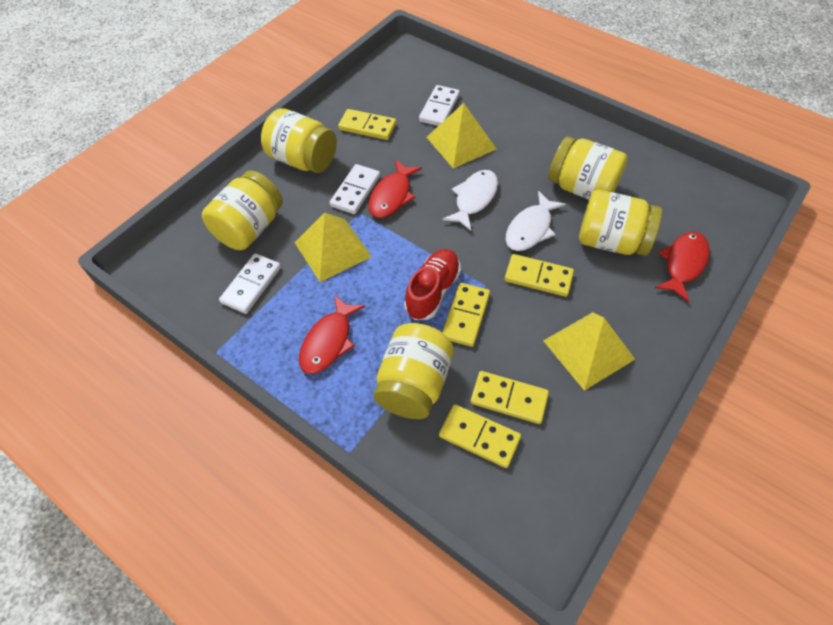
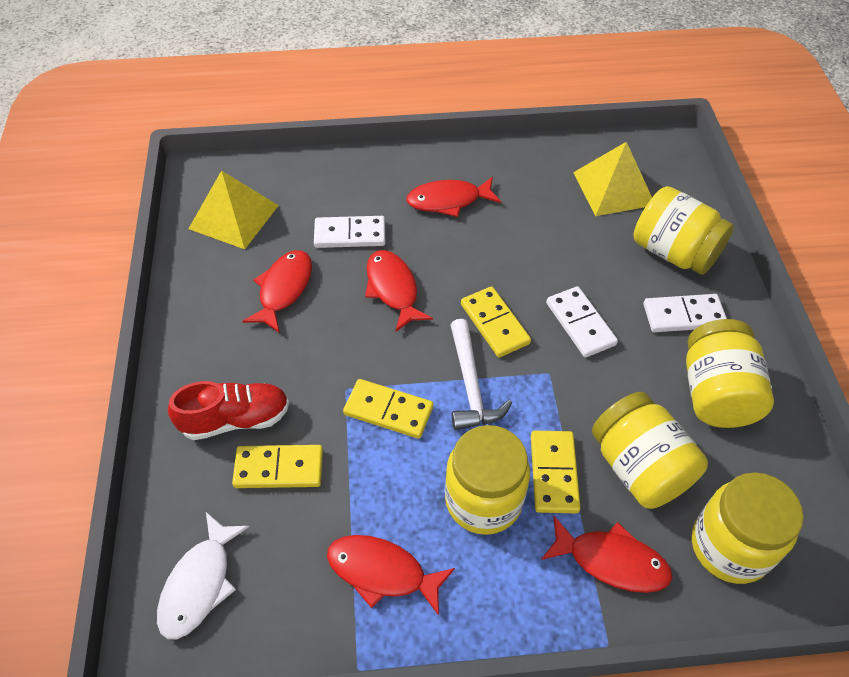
red fish: [299,294,365,374] [369,160,422,218] [655,232,709,302] = 3 -> [242,250,312,333] [327,535,455,616] [365,250,433,332] [406,177,501,217] [541,516,672,593] = 5
white fish: [443,170,498,231] [506,191,566,251] = 2 -> [157,512,249,639] = 1
white hammer: none = 0 -> [451,319,512,430] = 1
yellow domino: [338,109,396,140] [439,404,521,468] [442,283,490,347] [470,371,549,424] [505,254,574,297] = 5 -> [232,445,323,488] [343,379,433,439] [461,286,531,357] [531,431,580,513] = 4
yellow pyramid: [294,213,372,282] [426,103,496,168] [543,312,635,391] = 3 -> [188,170,279,249] [573,142,652,216] = 2

